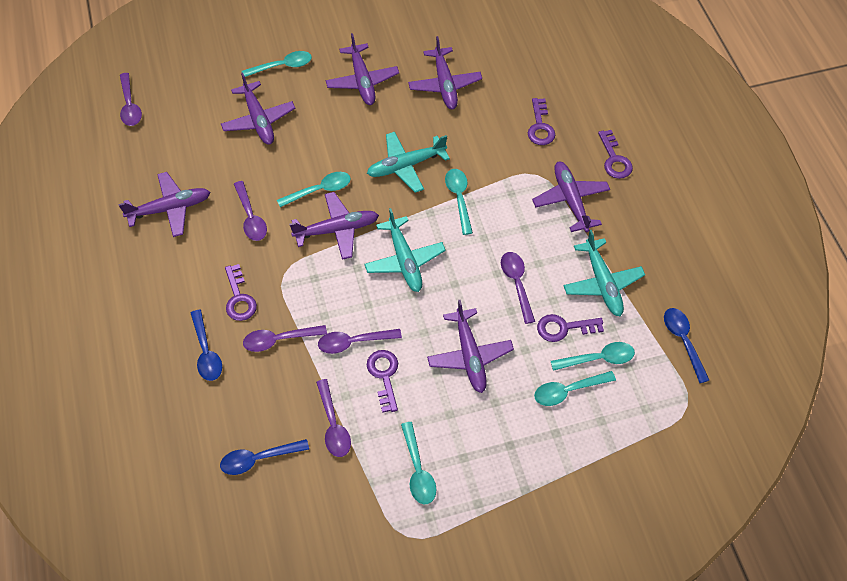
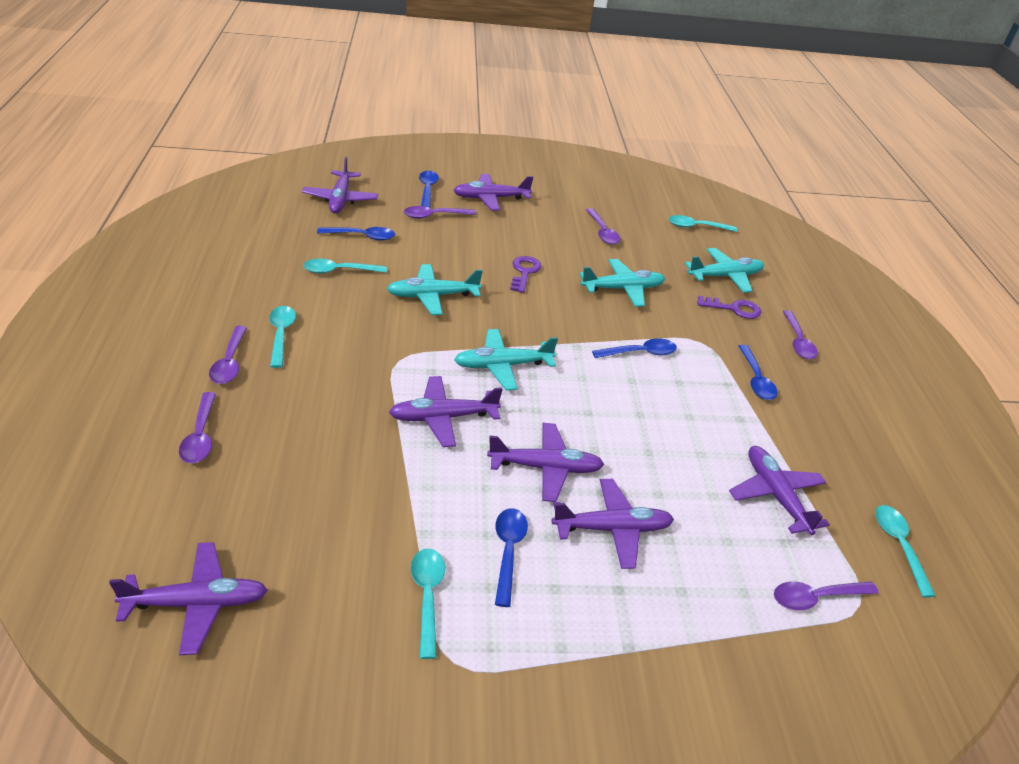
blue spoon: [191,310,222,381] [220,439,309,475] [664,308,709,383] = 3 -> [317,227,395,241] [419,171,439,208] [495,508,528,607] [592,338,677,358] [739,345,777,400] = 5
purple key: [225,264,257,321] [367,350,398,413] [528,98,555,145] [537,314,604,342] [598,130,633,179] = 5 -> [510,256,541,293] [697,296,761,319] = 2
turquoise plane: [364,208,446,292] [367,132,450,193] [563,230,645,316] = 3 -> [387,264,483,315] [454,329,558,390] [580,259,665,307] [685,248,764,293] = 4
turquoise spoon: [242,51,312,77] [277,172,351,207] [401,422,437,504] [445,169,473,235] [534,371,616,406] [551,342,635,371] = 6 -> [269,306,296,368] [303,259,387,274] [411,549,445,659] [669,215,737,232] [875,505,936,598] = 5

